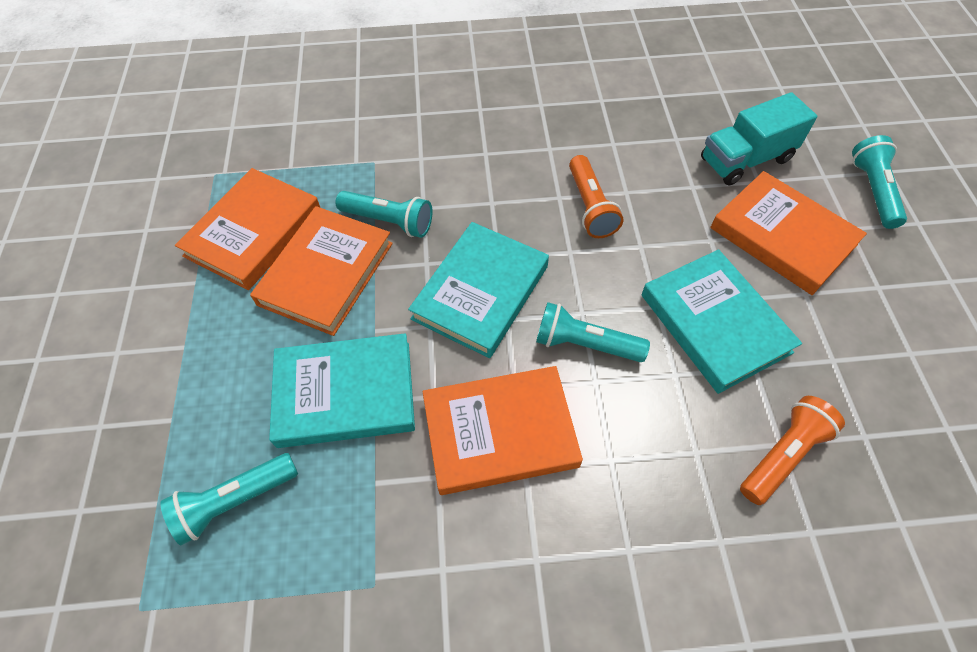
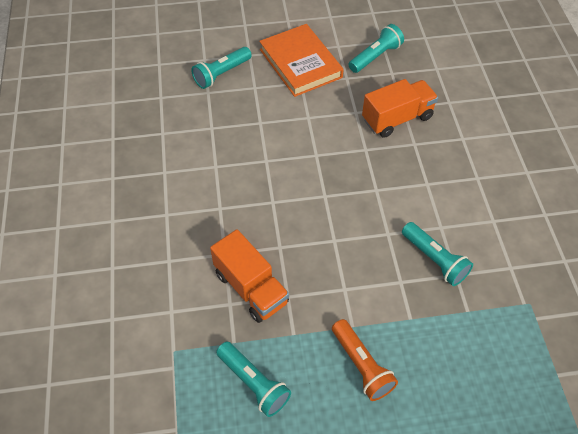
orange book: [175,168,320,290] [250,206,393,336] [423,366,583,495] [710,171,867,295] = 4 -> [259,24,344,97] = 1
orange flashlight: [569,155,623,238] [740,396,845,505] = 2 -> [332,319,398,401] = 1
orange truck: none = 0 -> [210,229,289,323] [362,79,438,138] = 2
turquoise book: [269,333,415,448] [408,222,549,358] [642,249,802,394] = 3 -> none = 0
turquoise truck: [701,92,817,186] = 1 -> none = 0

